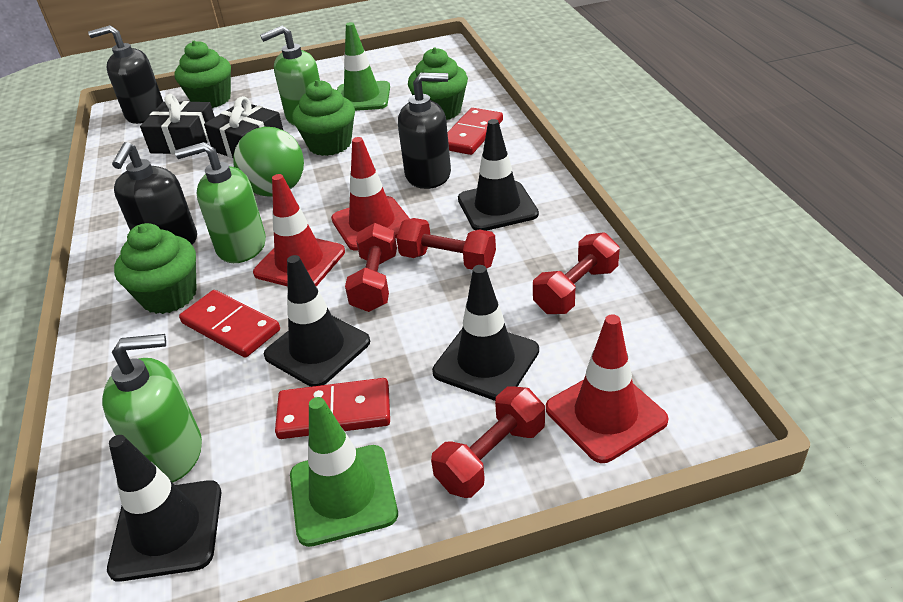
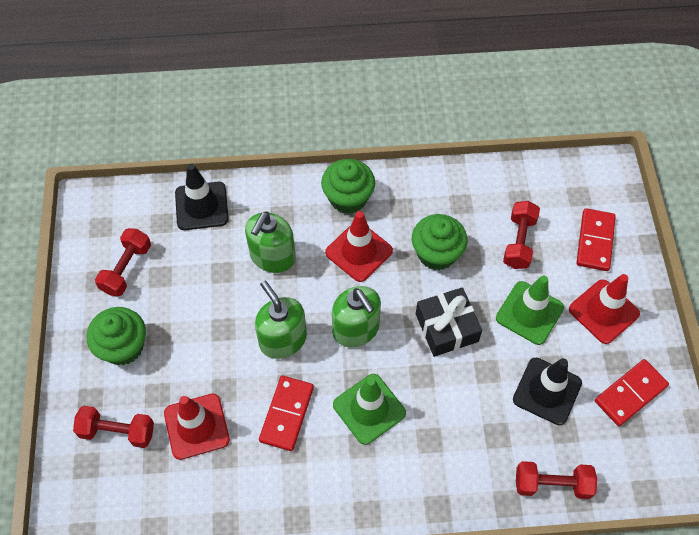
black gift: [140,94,215,154] [204,96,284,158] = 2 -> [416,287,482,357] = 1
black soap dispenser: [88,25,163,124] [112,142,197,245] [398,73,451,189] = 3 -> none = 0
black traffic cone: [107,435,221,582] [264,255,370,387] [432,265,539,401] [458,119,539,231] = 4 -> [175,163,229,230] [513,358,582,425] = 2
green ball: [233,127,304,197] = 1 -> none = 0
green cupcake: [114,223,197,314] [175,40,231,108] [292,80,355,156] [408,48,468,120] = 4 -> [87,307,146,365] [321,159,375,214] [412,214,467,270] = 3

